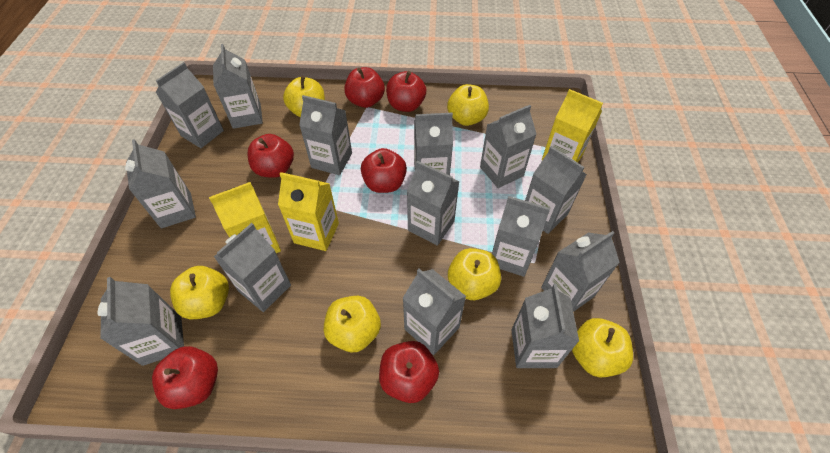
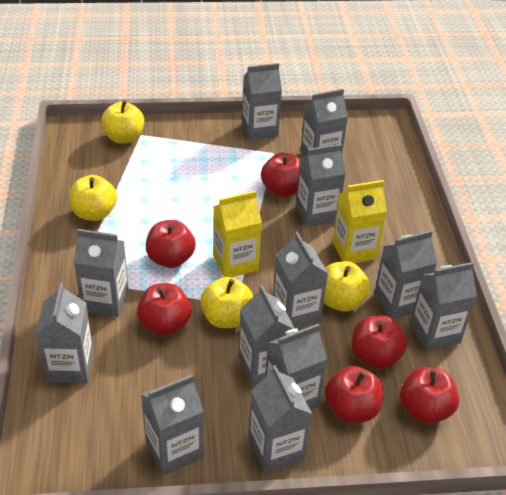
grey carton: [98,277,184,366] [125,139,196,228] [156,62,224,148] [213,44,263,129] [214,223,291,312] [299,95,352,175] [403,269,466,355] [407,161,460,246] [414,113,453,175] [480,105,536,188] [492,196,550,277] [511,284,579,368] [525,146,587,234] [541,231,620,312] = 14 -> [36,283,93,383] [74,229,129,317] [141,374,204,475] [238,285,295,388] [242,63,282,141] [249,365,312,473] [265,324,327,410] [273,231,328,328] [296,144,346,227] [300,89,348,156] [374,230,437,319] [410,262,477,351] = 12
yellow apple: [170,266,229,319] [283,76,325,117] [324,296,381,352] [447,84,489,126] [448,248,501,300] [572,318,633,377] = 6 -> [69,175,117,221] [101,100,144,144] [200,277,253,328] [324,261,370,312] = 4
yellow carton: [209,182,281,253] [278,172,339,251] [542,89,603,163] = 3 -> [213,191,262,277] [332,180,387,263] = 2

